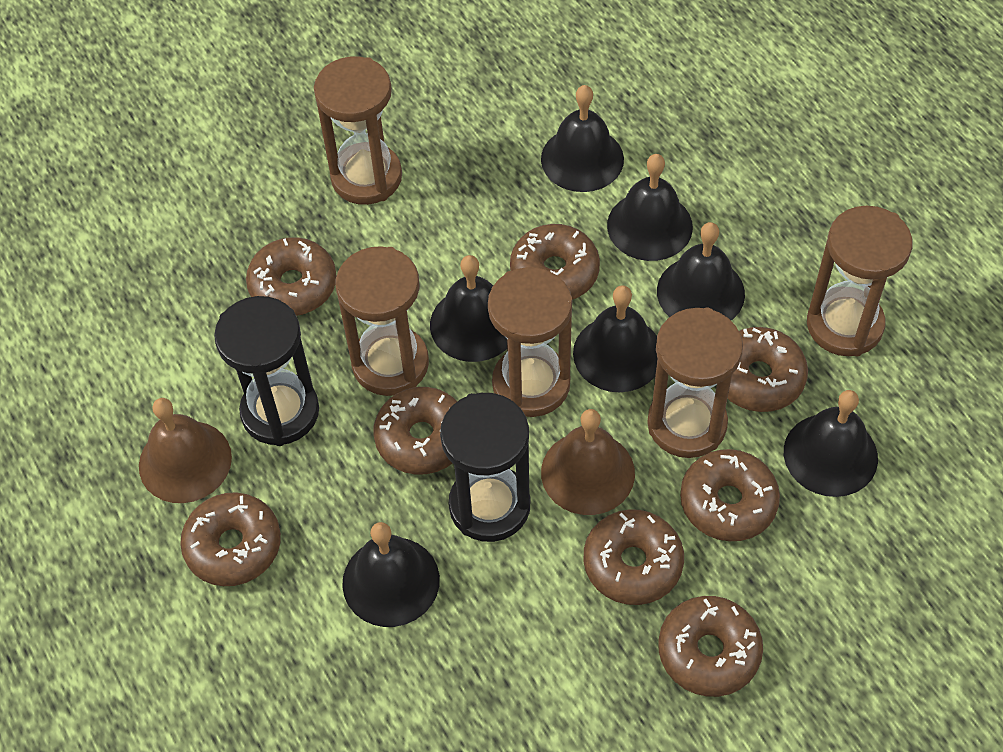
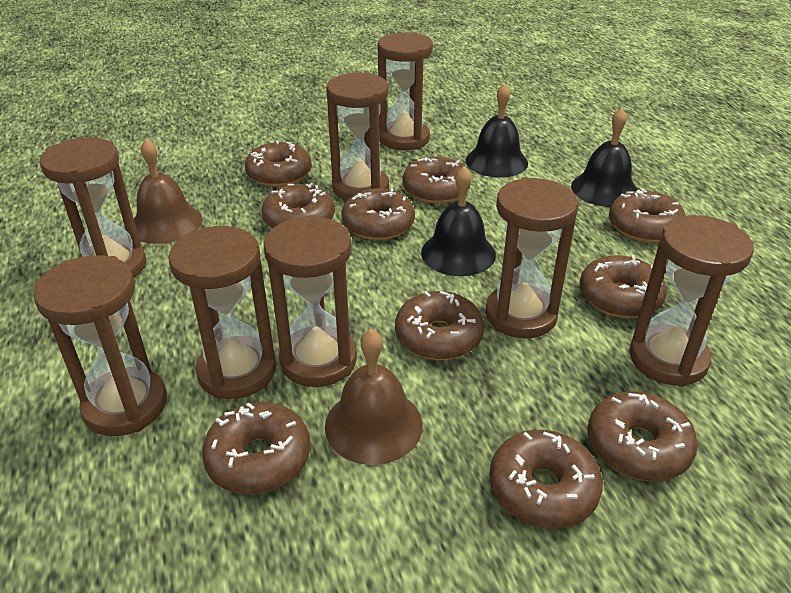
black bell: [342,522,440,627] [430,255,507,362] [541,85,624,192] [573,286,657,392] [607,154,693,261] [657,222,745,320] [784,390,878,497] = 7 -> [421,166,496,276] [466,83,528,178] [571,108,638,207] = 3
black hourglass: [214,296,319,446] [440,393,530,542] = 2 -> none = 0
brown donut: [180,492,281,586] [246,237,337,316] [373,387,457,475] [510,224,600,300] [583,509,684,605] [658,596,763,697] [680,449,780,541] [727,327,808,412] = 8 -> [202,402,310,494] [245,140,312,187] [262,183,335,229] [342,188,415,240] [395,291,485,360] [402,157,471,204] [489,430,603,529] [580,255,667,318] [588,391,698,481] [609,189,686,243] = 10
brown hourglass: [314,56,402,205] [336,246,429,396] [488,267,572,417] [647,308,743,458] [807,206,912,356] = 5 -> [33,255,167,436] [40,137,146,278] [168,226,276,399] [264,215,357,387] [326,72,389,201] [378,32,433,150] [485,177,579,338] [630,215,754,387] = 8

